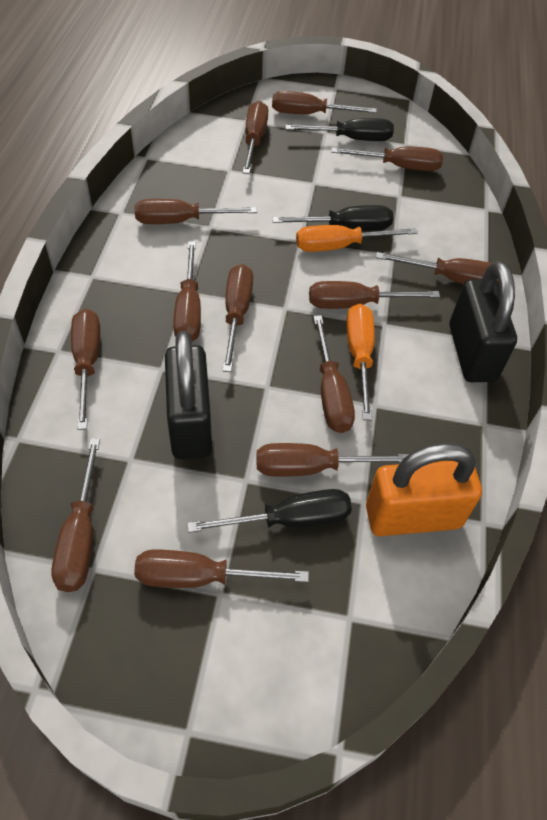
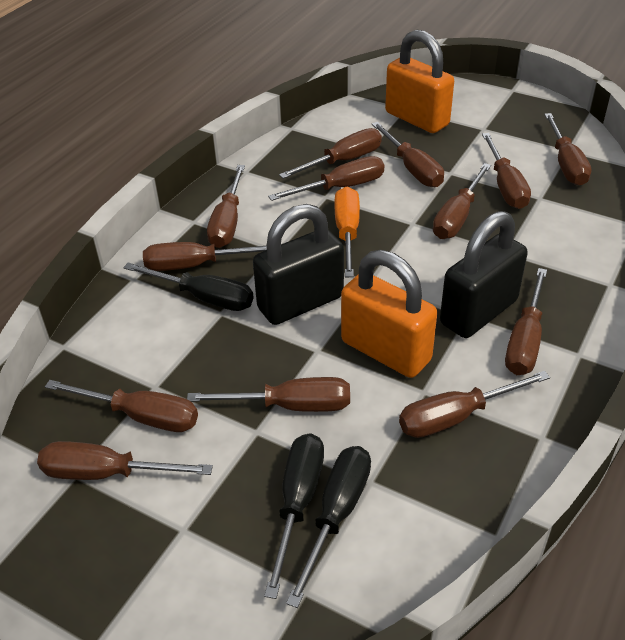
orange padlock: [366,443,482,536] = 1 -> [341,250,437,378] [385,30,454,133] = 2
orange screwdriver: [296,225,418,252] [346,304,375,420] = 2 -> [335,187,360,277] = 1

